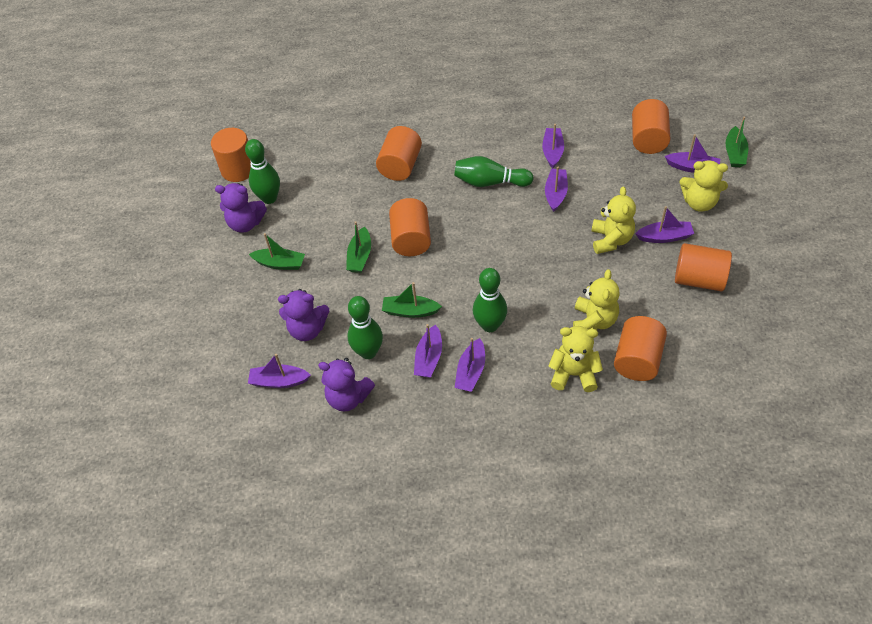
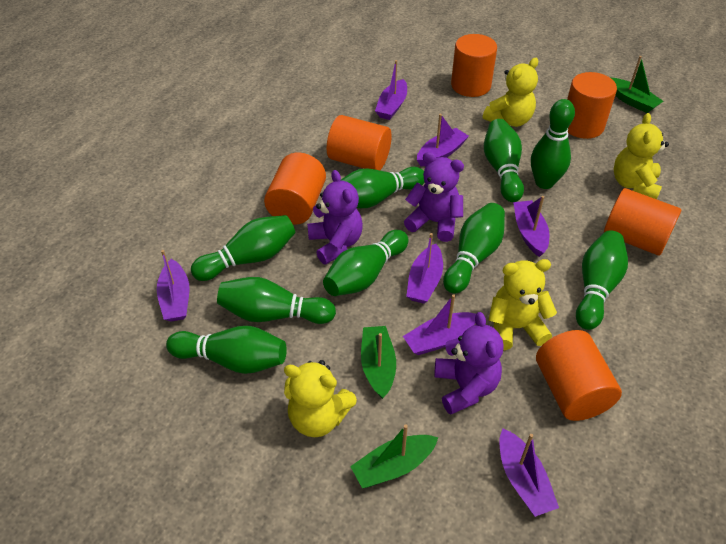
green boat: [249,233,305,270] [346,221,371,273] [382,282,442,318] [726,117,748,167] = 4 -> [350,425,438,488] [361,326,396,399] [611,56,663,113] = 3
green bowling pin: [245,139,280,204] [348,296,383,359] [454,156,534,187] [473,268,507,332] = 4 -> [166,326,287,374] [191,215,296,281] [217,277,336,324] [323,230,408,296] [341,167,425,208] [443,203,505,294] [484,119,524,202] [531,99,575,189] [576,230,628,330] = 9

